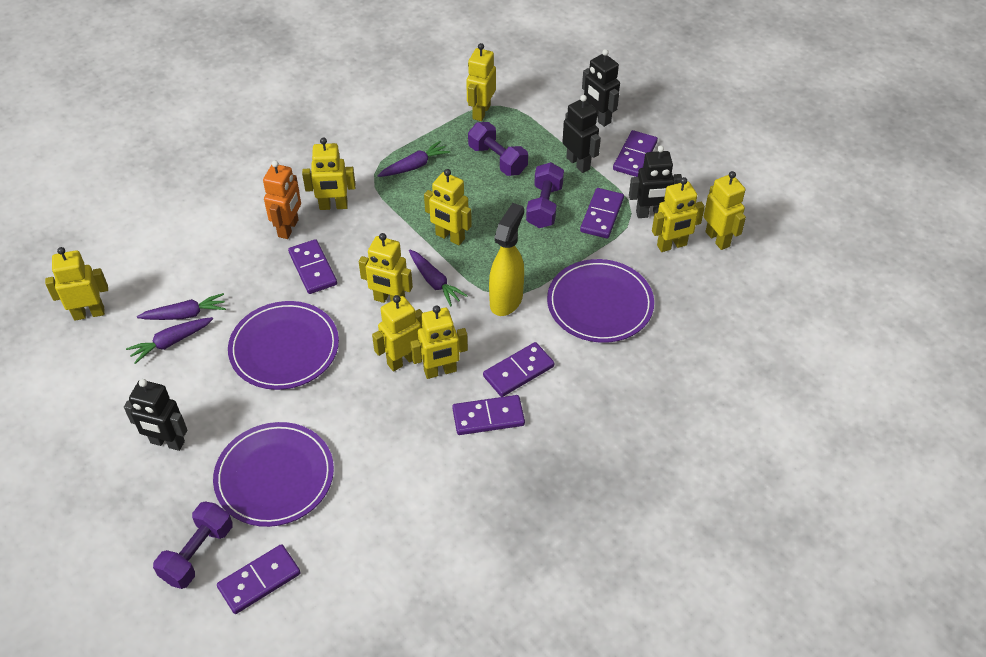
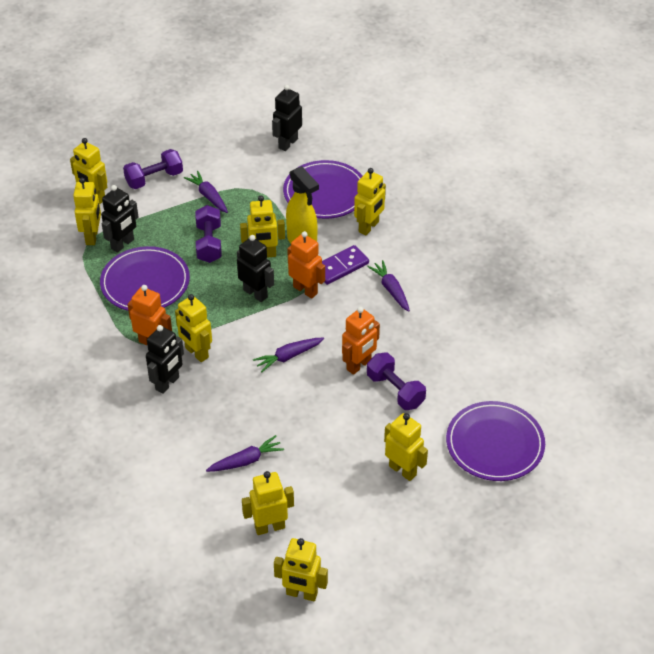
orange robot: [263,160,301,239] = 1 -> [128,285,172,345] [287,231,325,299] [342,307,380,375] = 3
purple domino: [217,544,301,614] [288,239,337,294] [452,395,525,435] [483,342,554,397] [580,188,624,239] [613,130,658,177] = 6 -> [322,245,369,285] = 1
yellow robot: [45,247,108,321] [302,138,356,210] [359,233,413,303] [372,295,423,371] [410,305,468,379] [424,169,472,245] [466,43,496,121] [652,177,705,252] [704,171,746,250] = 9 -> [70,138,107,204] [73,178,101,245] [175,294,212,362] [240,196,285,257] [242,471,294,535] [274,538,328,601] [354,168,386,235] [384,413,428,481] = 8

